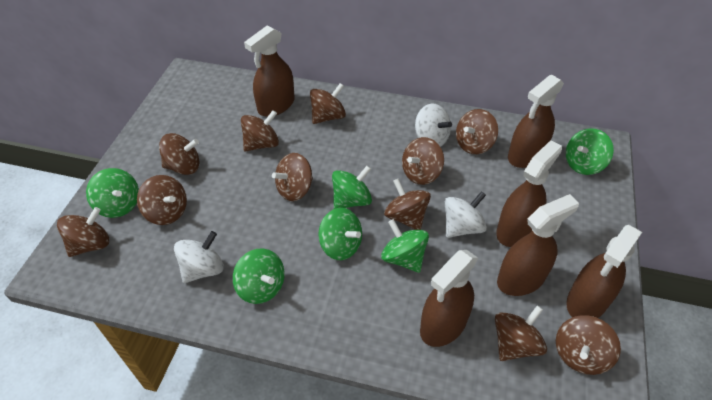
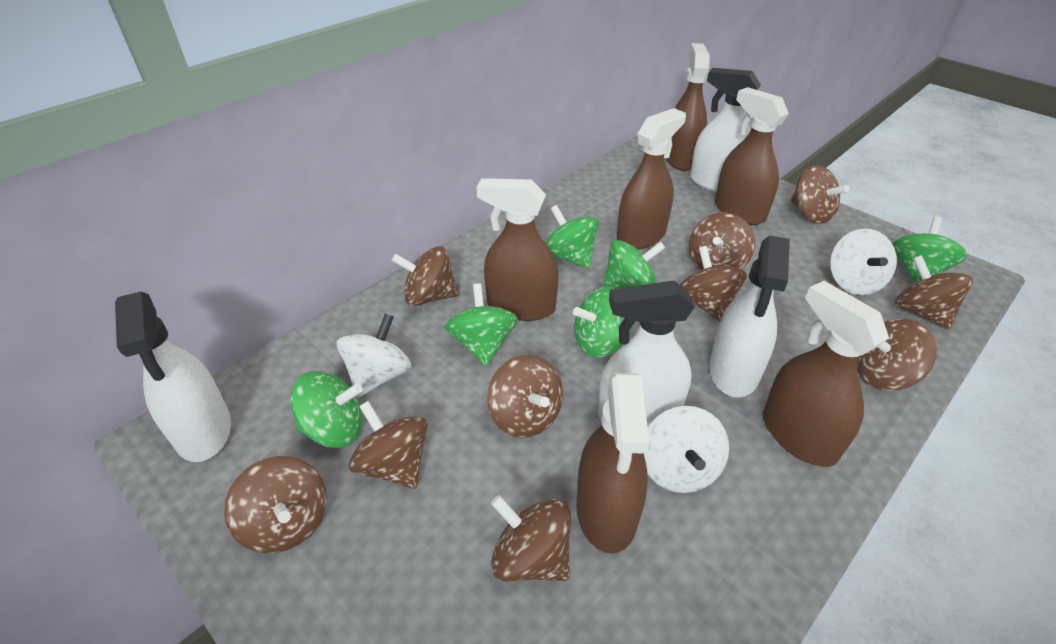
brown spinning top: [57,207,109,257] [137,175,187,225] [159,133,199,175] [241,110,279,152] [272,153,313,201] [310,83,346,124] [384,178,431,230] [402,137,444,185] [456,109,498,154] [495,305,547,361] [556,315,621,375] = 11 -> [224,456,327,553] [349,401,428,489] [392,246,459,306] [487,355,563,438] [491,495,571,582] [680,246,747,322] [689,212,755,270] [791,166,849,224] [857,319,937,391] [895,255,973,330] = 10
white spray bottle: none = 0 -> [115,292,231,462] [598,280,695,426] [690,68,761,192] [709,235,790,398] = 4

